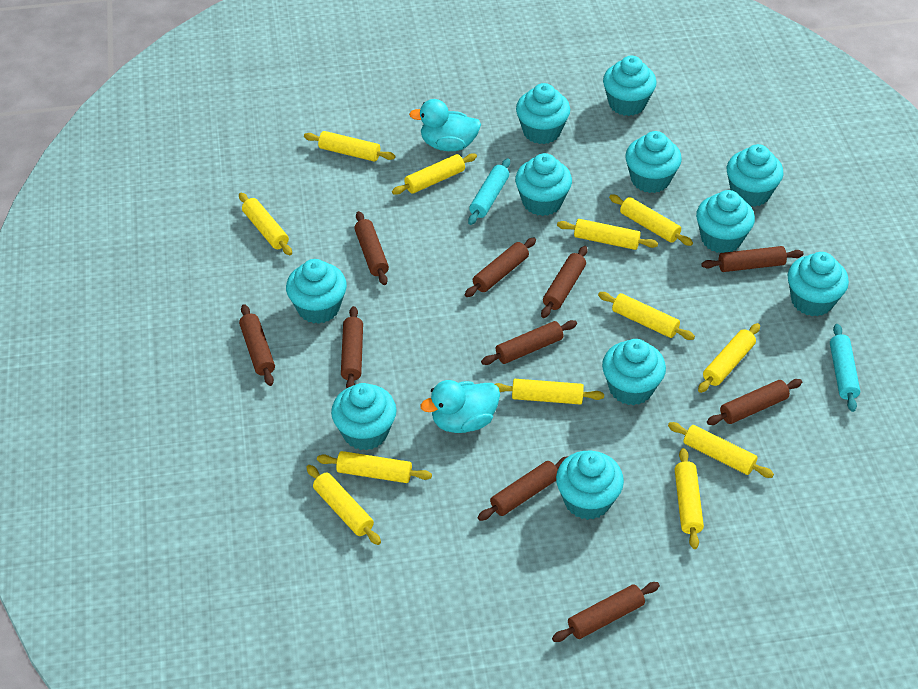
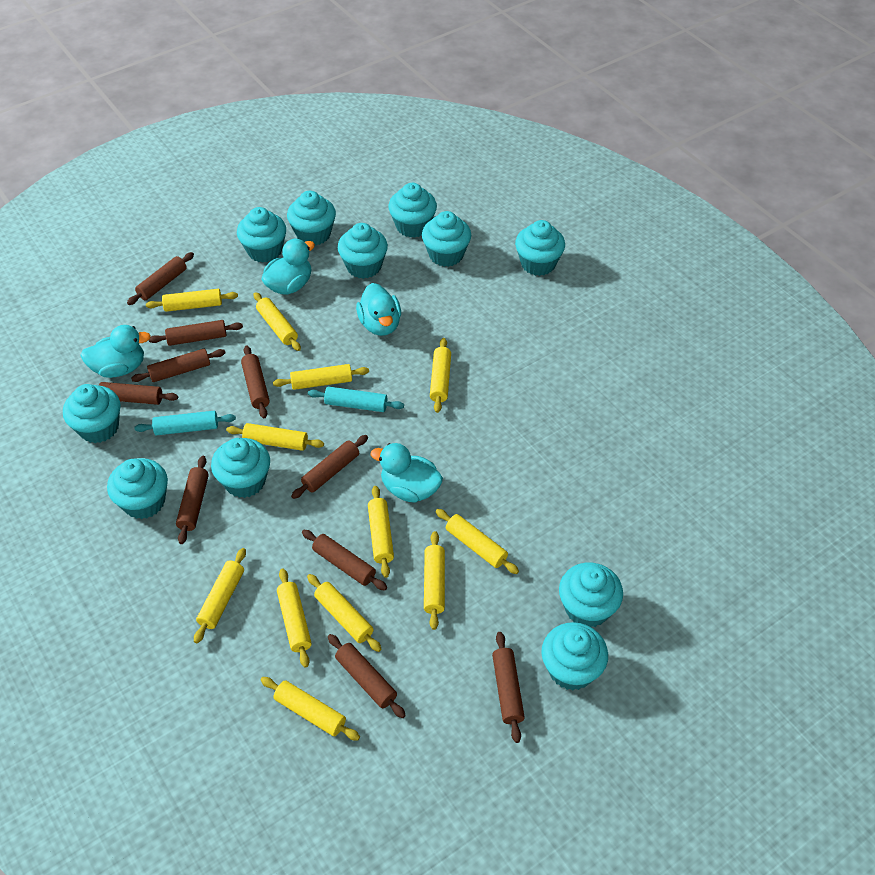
turquoise duck: [409,99,481,151] [420,380,500,433] = 2 -> [80,325,151,378] [261,239,315,295] [356,283,401,336] [370,443,443,503] = 4

